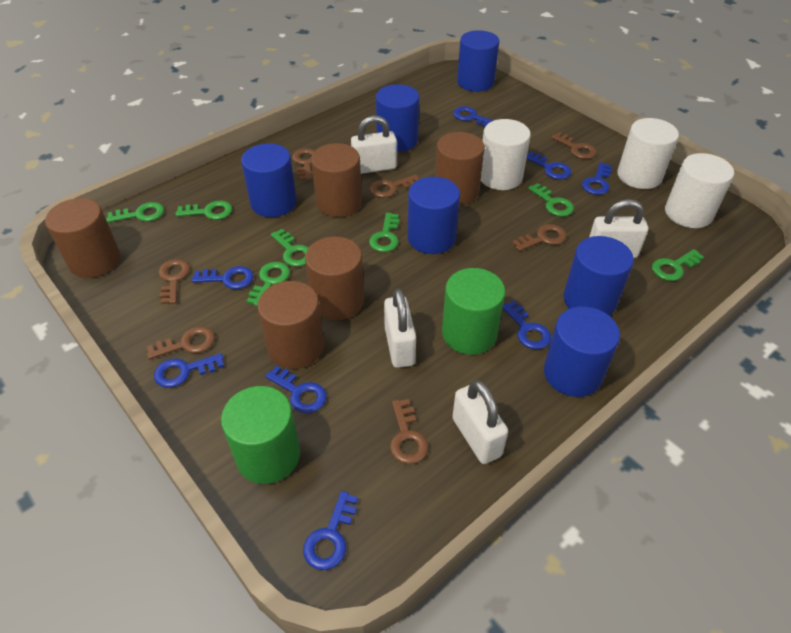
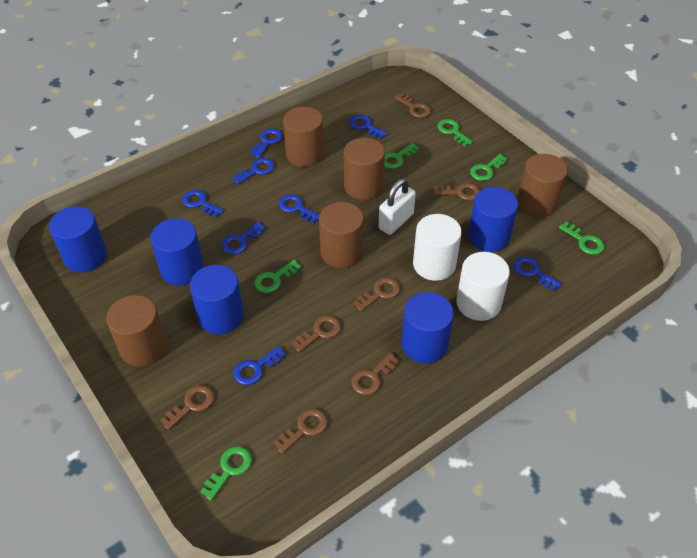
blue cylinder: [241,143,297,217] [376,84,419,152] [408,177,460,254] [457,30,499,92] [544,306,620,397] [563,236,634,316] = 6 -> [49,206,107,273] [150,218,204,286] [190,265,244,334] [401,292,454,363] [468,187,518,252] = 5
green cylinder: [221,386,300,484] [442,268,505,355] = 2 -> none = 0
green key: [106,202,164,222] [176,201,232,220] [247,262,290,306] [271,229,309,267] [369,213,399,252] [528,183,574,217] [652,249,704,281] = 7 -> [200,446,252,501] [254,260,301,293] [384,143,419,169] [437,119,473,146] [470,154,507,181] [559,221,605,255] = 6
white cylinder: [481,119,531,190] [617,118,679,189] [665,153,734,228] = 3 -> [413,214,462,281] [456,252,510,321] = 2
white padlock: [351,116,397,174] [384,288,416,368] [452,380,508,464] [589,199,648,258] = 4 -> [378,179,416,235] = 1

